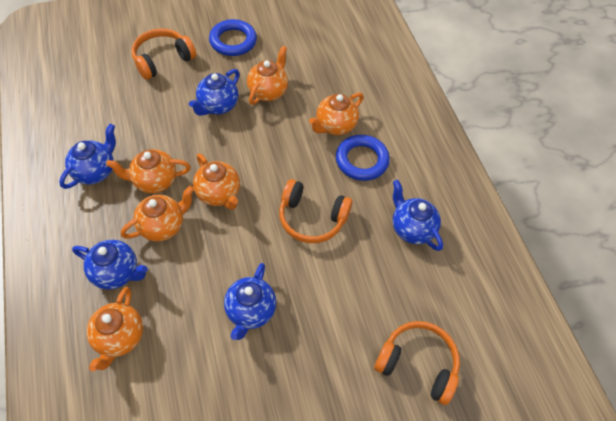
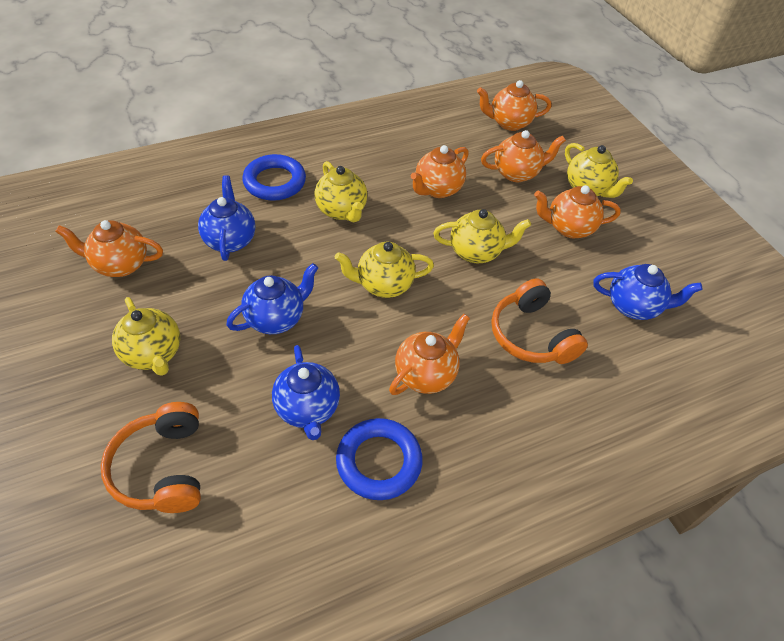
blue teapot: [59,124,116,189] [72,240,148,290] [189,69,240,116] [224,263,276,340] [393,180,443,251] = 5 -> [198,175,255,261] [226,263,318,334] [272,345,340,440] [593,264,703,320] = 4
orange headphones: [131,29,196,80] [279,179,352,243] [374,321,460,405] = 3 -> [101,402,201,513] [491,279,588,364] = 2
yellow teapot: none = 0 -> [112,297,180,376] [315,161,368,222] [335,241,434,298] [433,209,531,263] [565,143,633,198] = 5

